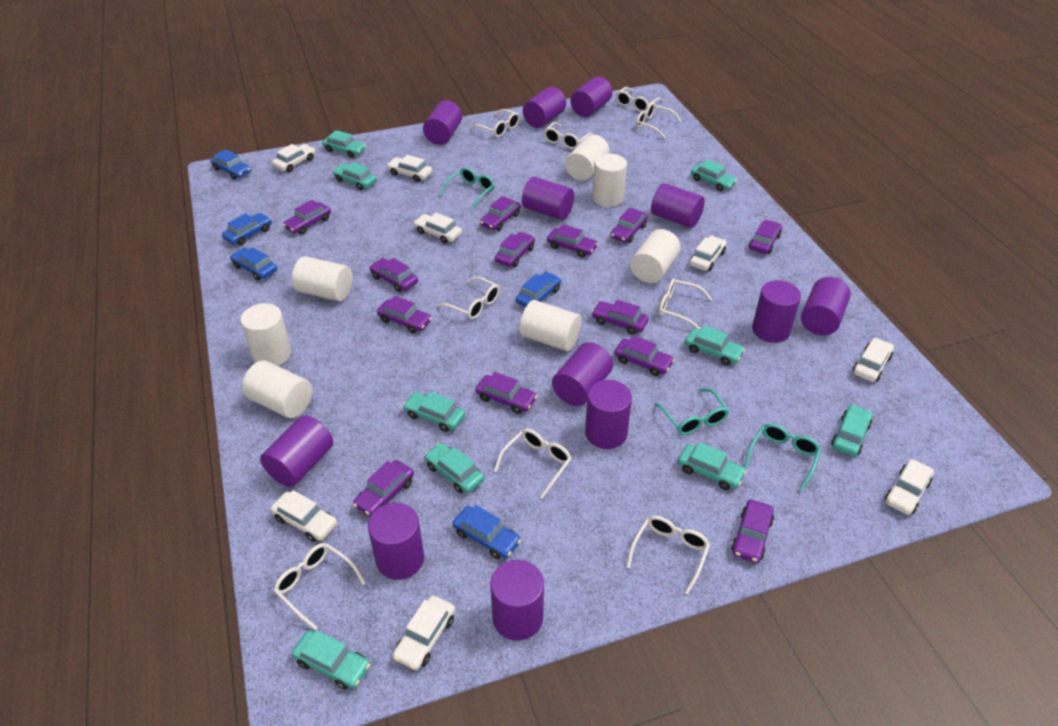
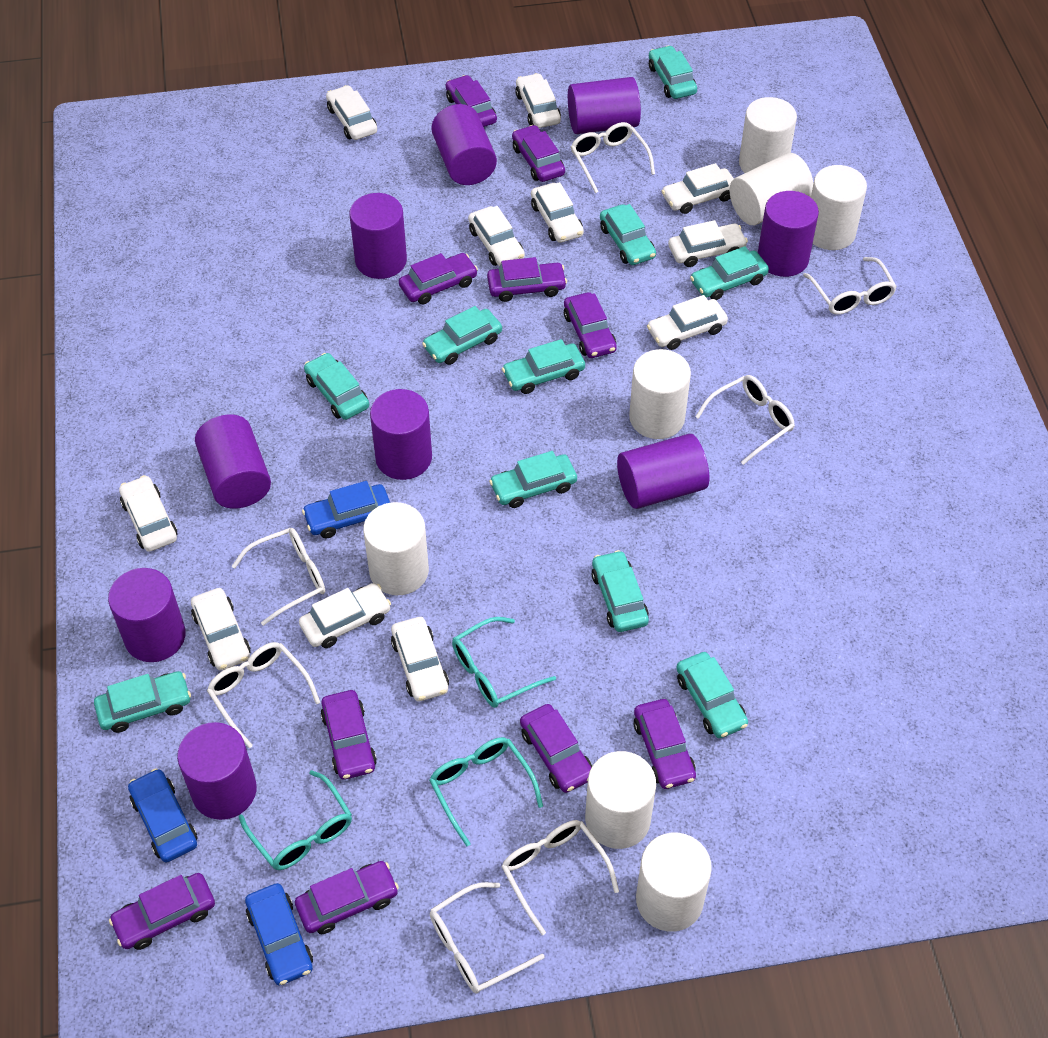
blue car: [210,149,251,180] [222,213,272,245] [230,247,277,280] [453,505,521,559] [516,272,561,307] = 5 -> [128,768,197,863] [245,883,313,985] [302,481,390,538] = 3
purple car: [283,200,331,234] [353,460,414,517] [369,258,418,292] [377,296,432,333] [476,372,537,414] [480,196,521,231] [495,232,535,267] [547,224,598,257] [592,300,649,335] [610,207,648,243] [614,335,674,376] [731,499,774,563] [749,220,782,254] = 13 -> [109,873,215,950] [295,861,399,934] [321,690,377,779] [399,253,478,304] [446,75,497,127] [487,257,567,302] [512,125,565,182] [520,704,592,793] [564,292,617,358] [633,699,696,789] = 10
purple cylinder: [260,415,333,487] [368,503,424,580] [423,100,462,145] [491,560,544,641] [522,177,574,220] [523,87,566,128] [552,342,613,406] [571,76,612,117] [585,380,632,449] [651,183,705,228] [752,280,801,343] [801,277,851,336] = 12 -> [108,568,186,662] [177,722,257,820] [195,414,271,509] [349,193,407,279] [370,389,432,480] [431,104,497,185] [568,77,641,134] [617,434,709,509] [758,191,819,277] = 9
turquoise car: [292,630,370,690] [322,130,366,158] [333,162,377,190] [403,392,465,432] [424,443,484,493] [678,442,747,490] [685,325,745,366] [691,160,737,191] [831,404,873,456] = 9 -> [94,671,191,733] [304,353,369,420] [422,306,502,365] [489,451,577,508] [502,339,585,394] [591,550,649,632] [600,204,656,265] [649,45,697,99] [676,652,748,738] [690,246,769,300] = 10
white car: [271,490,337,542] [272,144,315,172] [387,155,432,182] [393,595,455,670] [414,213,462,244] [690,236,727,271] [853,338,894,382] [885,459,934,515] = 8 -> [119,475,178,552] [191,588,251,670] [299,583,391,648] [326,85,377,140] [391,617,449,701] [468,206,525,266] [515,73,561,128] [531,182,584,243] [647,295,728,350] [662,163,734,214] [668,220,748,267] = 11
white glasses: [274,543,365,630] [437,277,500,319] [471,109,520,137] [494,429,572,499] [544,122,593,149] [616,87,663,112] [627,516,710,594] [636,103,682,139] [659,278,712,330] = 9 -> [207,642,320,748] [232,528,325,626] [430,882,545,994] [501,820,619,935] [571,122,655,193] [695,375,795,465] [803,257,897,315] = 7

